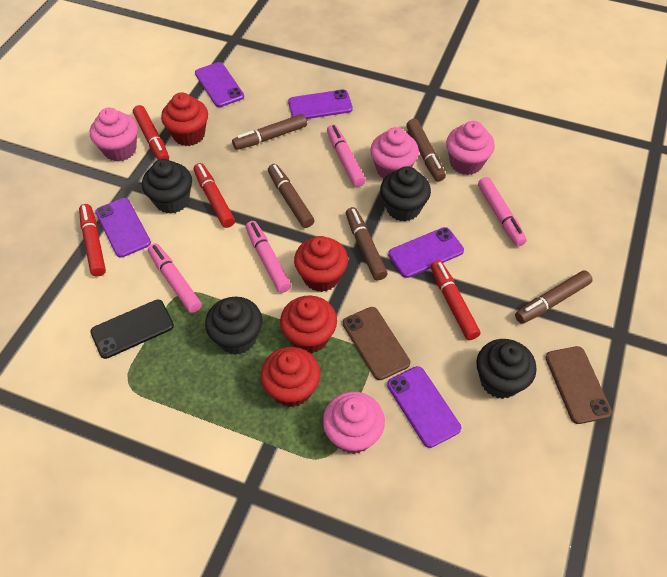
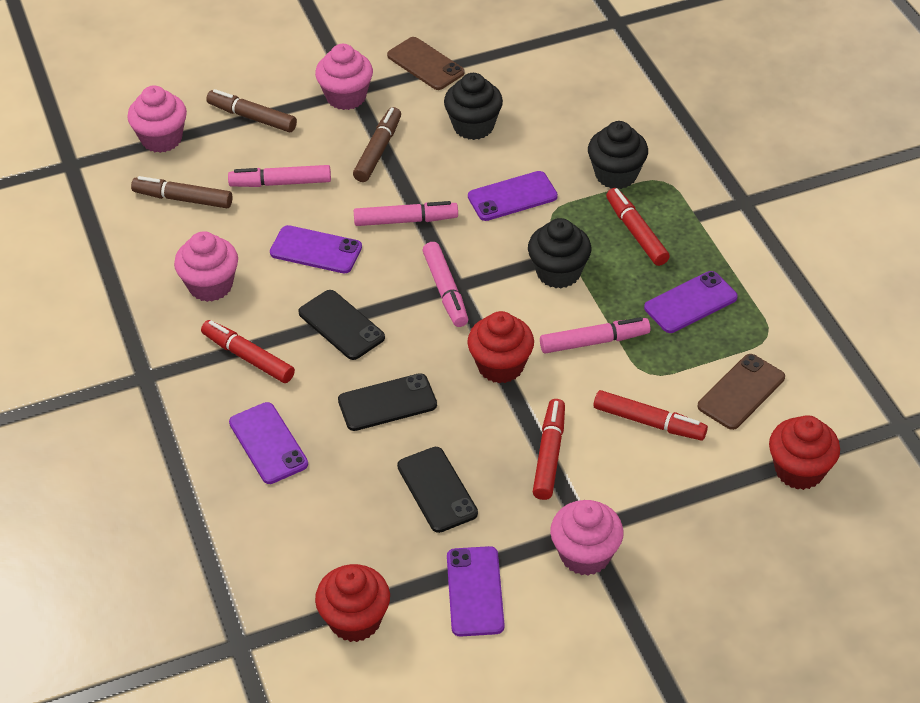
black cupcake: [142,159,192,214] [205,297,263,355] [380,166,431,221] [476,339,537,399] = 4 -> [444,73,503,140] [528,218,591,288] [588,121,648,189] = 3
black phone: [90,300,174,359] = 1 -> [298,290,385,360] [338,373,437,431] [397,447,478,533] = 3
brown marker: [232,114,307,150] [268,164,314,228] [346,207,387,280] [406,119,446,182] [515,270,592,324] = 5 -> [131,176,233,208] [206,89,297,132] [353,107,401,182] = 3
red cupcake: [161,92,208,146] [261,347,320,407] [280,295,337,353] [294,236,348,292] = 4 -> [315,564,390,642] [467,311,534,383] [769,415,840,490] = 3

